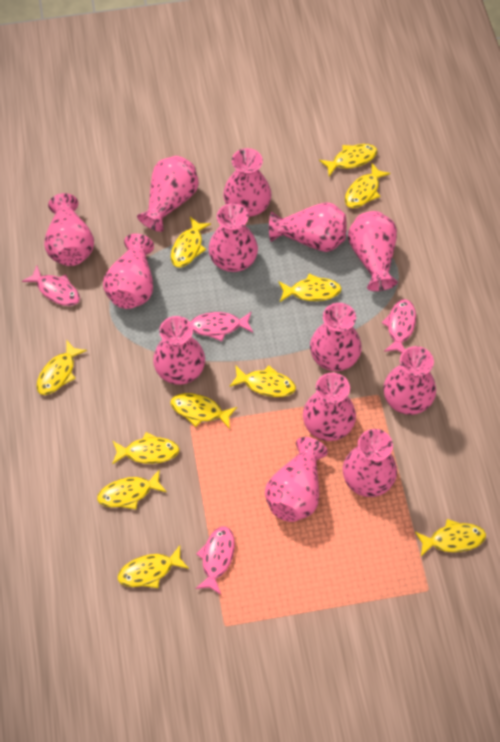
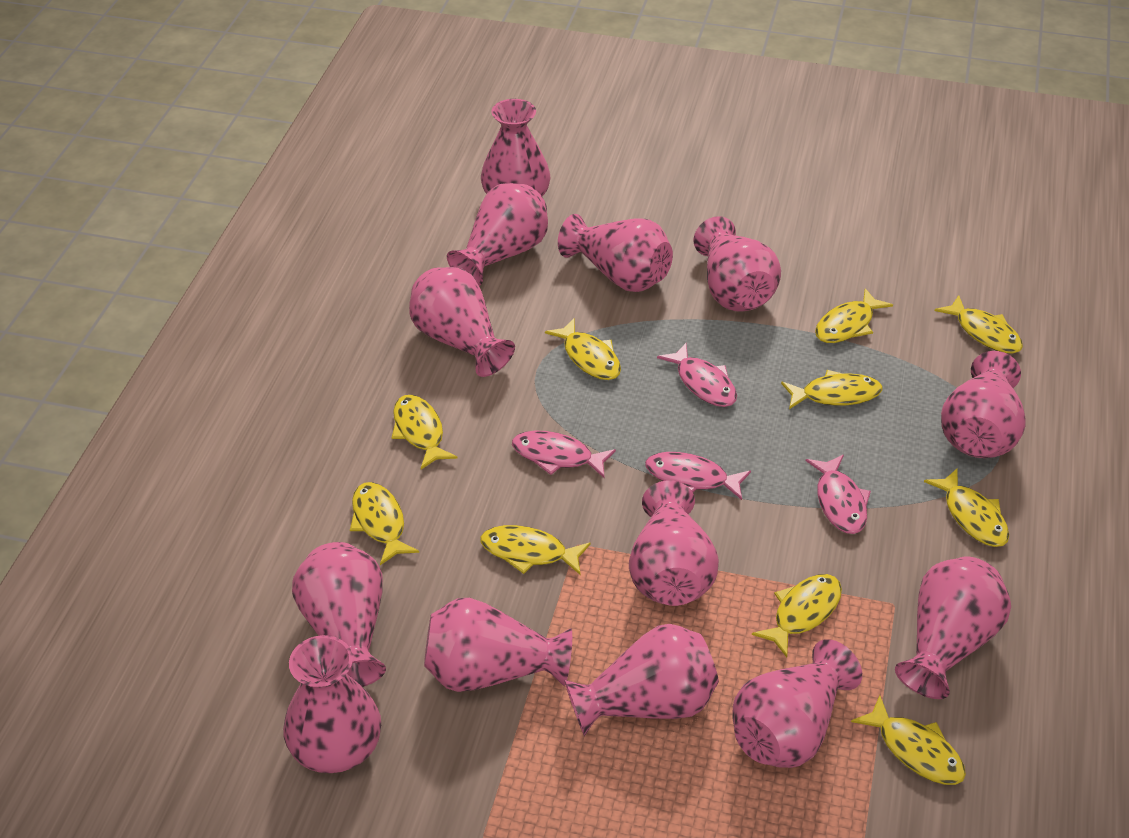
yellow fish: [36,340,87,395] [97,470,167,509] [112,432,179,464] [118,545,189,588] [171,217,211,267] [171,393,237,429] [229,366,296,397] [278,274,342,302] [319,144,378,176] [345,163,390,208] [415,519,486,556] = 11 -> [350,482,419,565] [392,395,458,469] [480,525,591,575] [545,318,621,380] [752,574,842,657] [781,370,883,409] [815,288,893,343] [851,695,966,785] [924,469,1009,547] [935,295,1023,354] = 10

